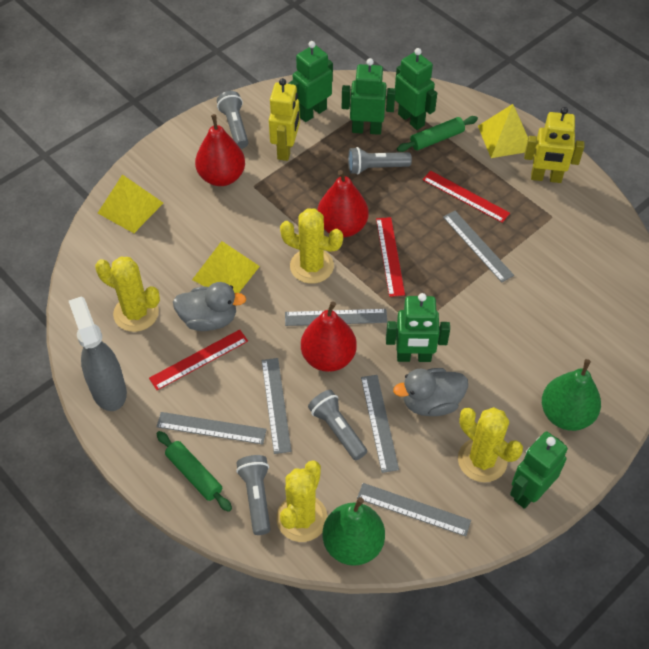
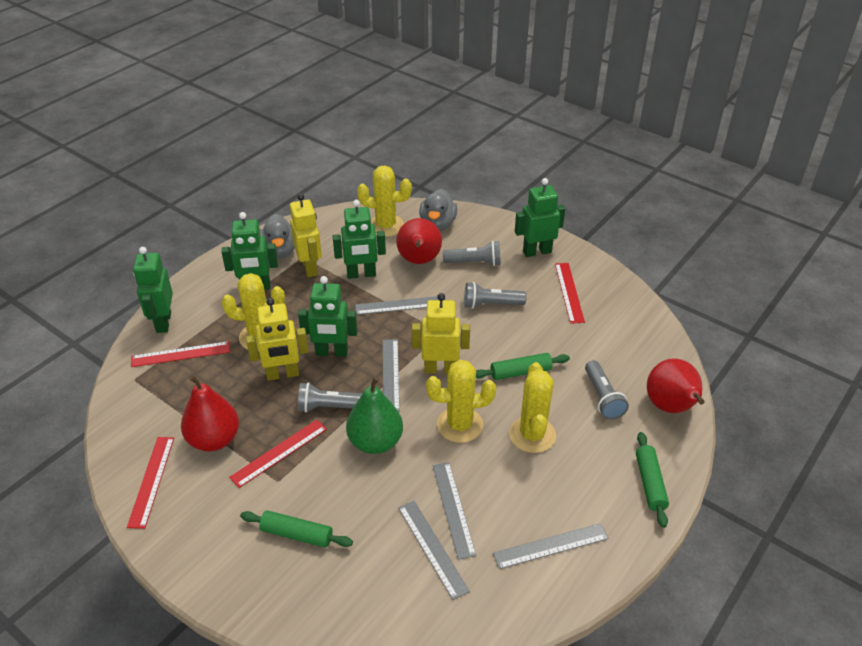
green pear: [323,497,385,566] [542,359,601,431] = 2 -> [346,376,403,454] = 1
green rolling pin: [156,431,232,512] [397,116,478,152] = 2 -> [240,511,353,548] [476,353,570,380] [636,432,669,528] = 3
grey ruler: [156,412,267,444] [261,358,292,454] [285,309,387,326] [357,483,471,536] [361,375,399,473] [443,211,514,282] = 6 -> [355,296,446,315] [383,339,400,412] [398,501,470,600] [433,462,476,560] [493,523,609,569] = 5
grey spray bottle: [69,296,127,411] = 1 -> none = 0
red ruler: [149,329,248,390] [376,217,405,297] [423,171,510,223] = 3 -> [127,437,174,529] [131,341,230,367] [229,419,327,488] [555,263,585,324] = 4
yellow pyramid: [98,174,163,233] [192,241,260,293] [478,104,528,158] = 3 -> none = 0
yellow robot: [269,78,300,161] [524,107,584,183] = 2 -> [246,298,308,381] [290,193,322,277] [412,293,470,374] = 3

